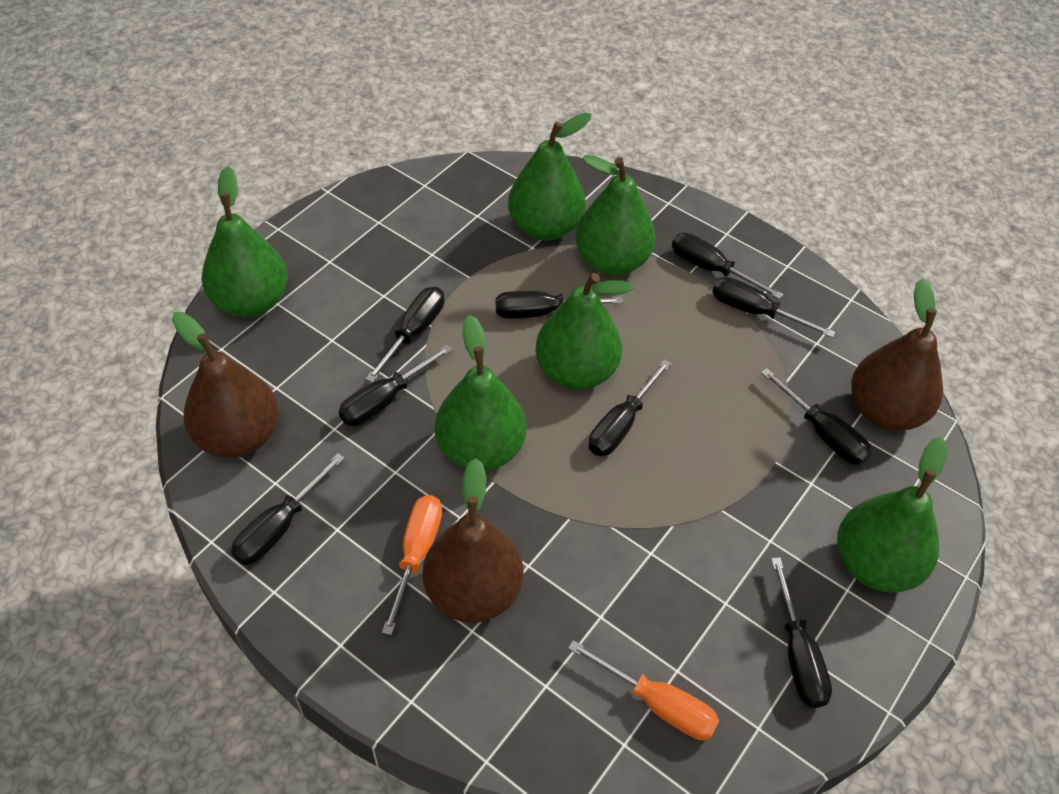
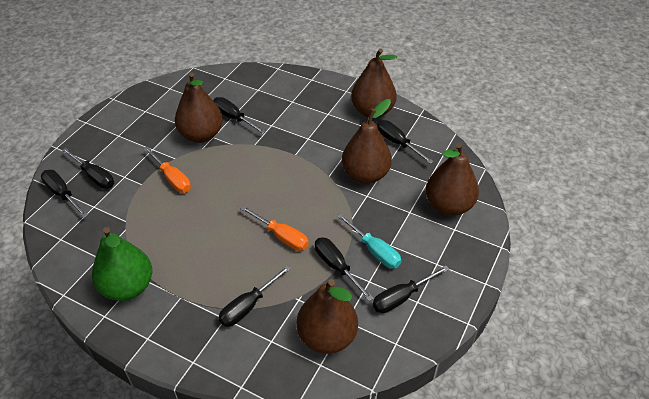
black screwdriver: [231,453,345,565] [339,344,453,426] [366,287,444,382] [495,291,623,319] [589,359,672,456] [672,233,783,299] [712,277,835,338] [761,368,872,465] [771,557,832,708] = 9 -> [41,170,88,218] [62,148,114,189] [213,97,266,134] [219,265,291,327] [315,237,374,301] [373,265,449,313] [377,120,434,164] = 7
brown pear: [172,312,279,458] [422,458,524,623] [851,278,943,431] = 3 -> [175,72,223,143] [296,279,358,354] [342,99,392,184] [351,48,397,118] [426,143,479,216] = 5
green pear: [201,166,288,317] [435,315,526,471] [508,113,592,241] [535,273,633,390] [576,155,655,276] [837,437,947,593] = 6 -> [92,227,152,301] = 1
turquoise screwdriver: none = 0 -> [337,213,401,269] = 1

